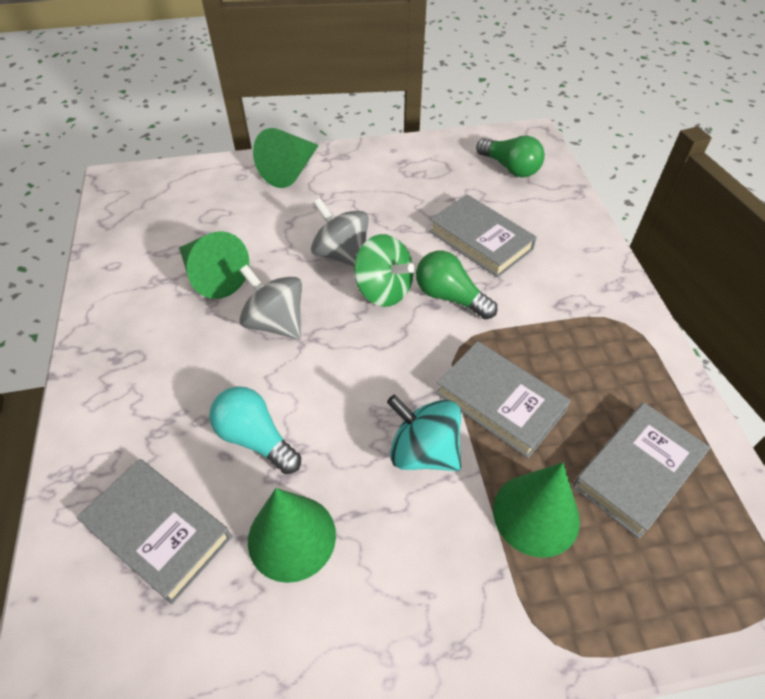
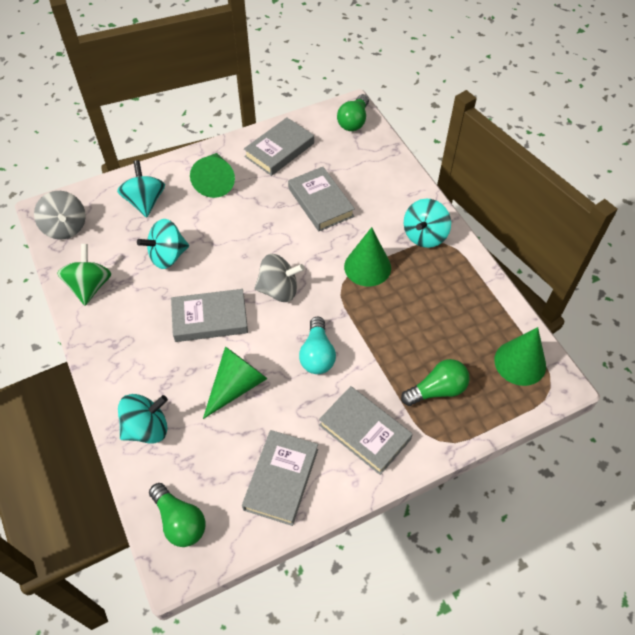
green light bulb: [416,251,497,320] [476,135,545,177] = 2 -> [149,483,206,547] [337,94,369,131] [401,359,470,406] = 3
grey book: [76,459,232,604] [429,194,537,278] [436,341,571,458] [573,403,710,539] = 4 -> [171,289,248,342] [242,430,318,526] [244,117,314,176] [288,167,355,231] [319,386,412,475] = 5
turquoise spinning top: [387,395,461,471] = 1 -> [117,160,165,217] [118,394,168,444] [137,219,189,269] [404,199,451,248] = 4

